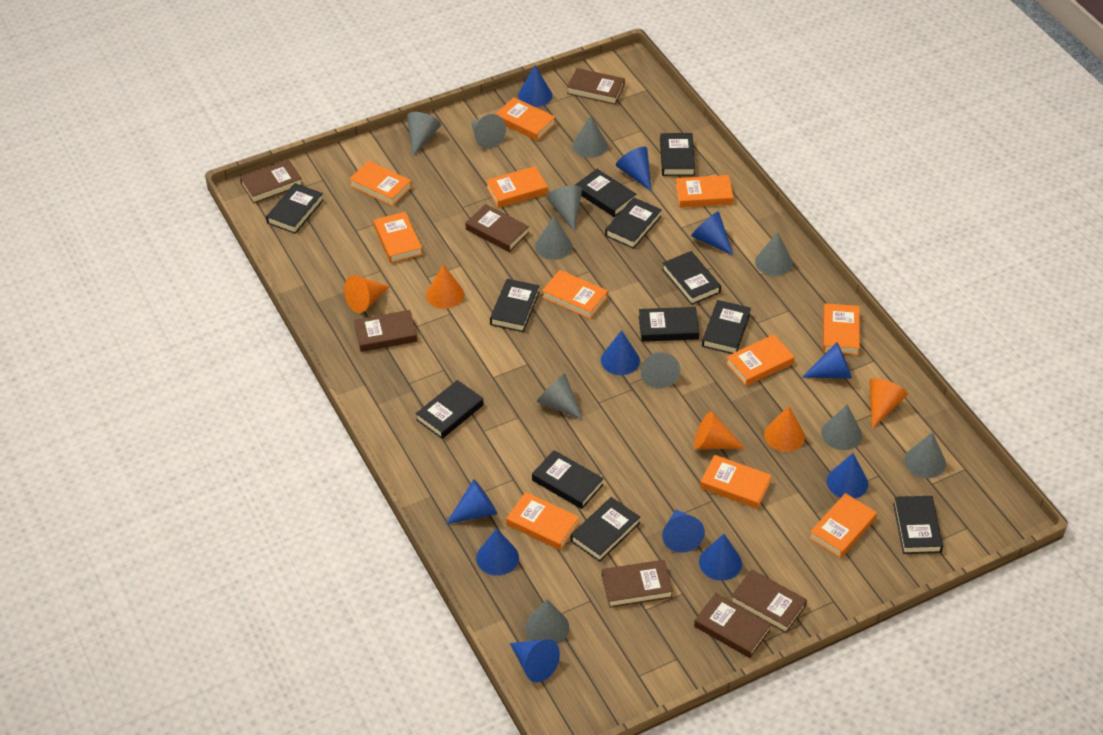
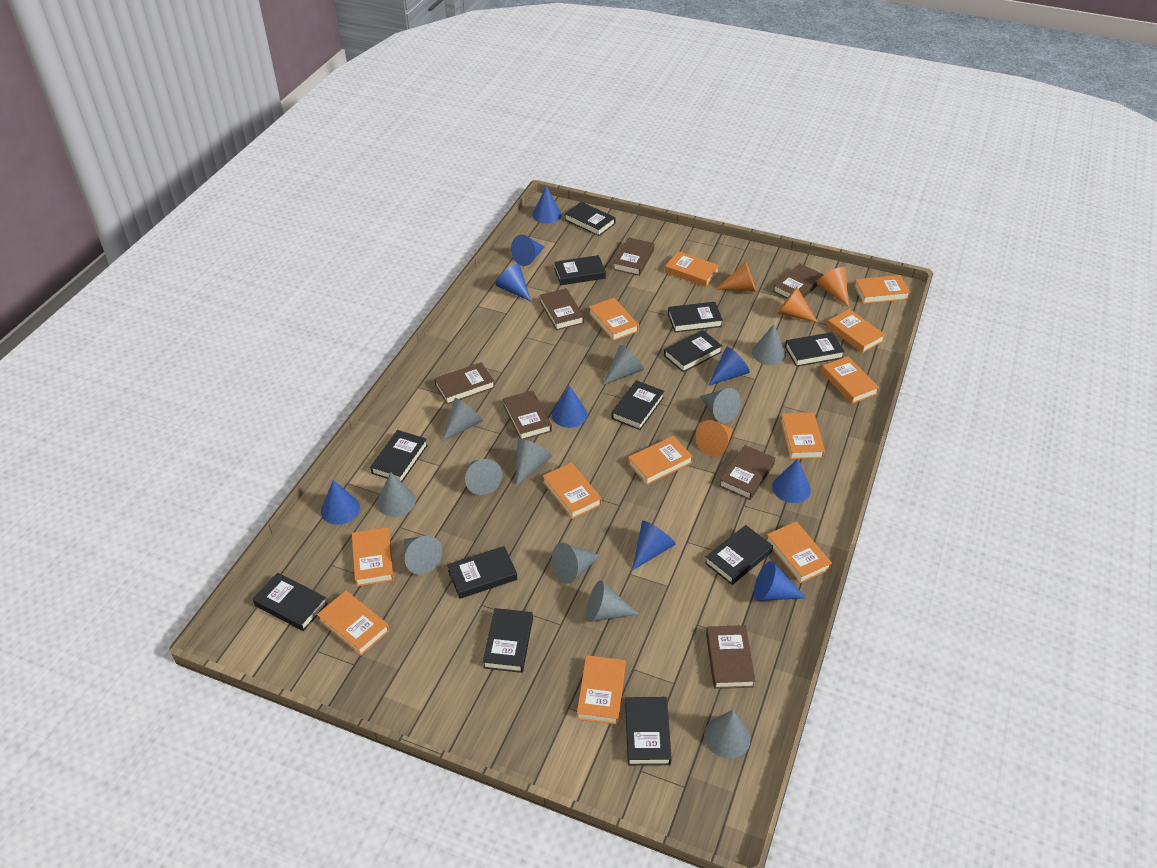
blue cone: [446,479,498,524] [476,529,519,576] [510,639,560,682] [518,65,552,107] [601,330,640,375] [616,147,651,191] [662,510,705,553] [691,211,734,256] [699,534,742,581] [802,342,852,379] [827,453,868,499] = 11 -> [321,480,360,525] [495,264,531,301] [511,235,544,266] [532,186,562,224] [552,385,587,428] [632,521,676,571] [708,347,750,386] [754,561,806,601] [772,459,811,503] = 9
orange book: [349,160,412,206] [374,212,423,263] [486,166,548,208] [496,97,555,141] [506,492,579,550] [542,270,608,319] [675,175,734,208] [700,455,772,509] [726,334,795,386] [809,493,877,558] [823,303,860,355] = 11 -> [317,591,390,656] [352,527,394,586] [543,462,602,519] [577,655,626,725] [589,298,639,341] [628,436,693,485] [665,251,719,287] [767,521,832,583] [780,412,825,459] [821,356,879,404] [827,309,885,353] [854,275,910,304] = 12
orange cone: [344,275,390,313] [426,264,464,309] [694,411,745,449] [764,406,805,452] [869,378,908,429] = 5 -> [696,420,733,456] [716,261,756,292] [777,287,817,322] [817,267,849,307] = 4

